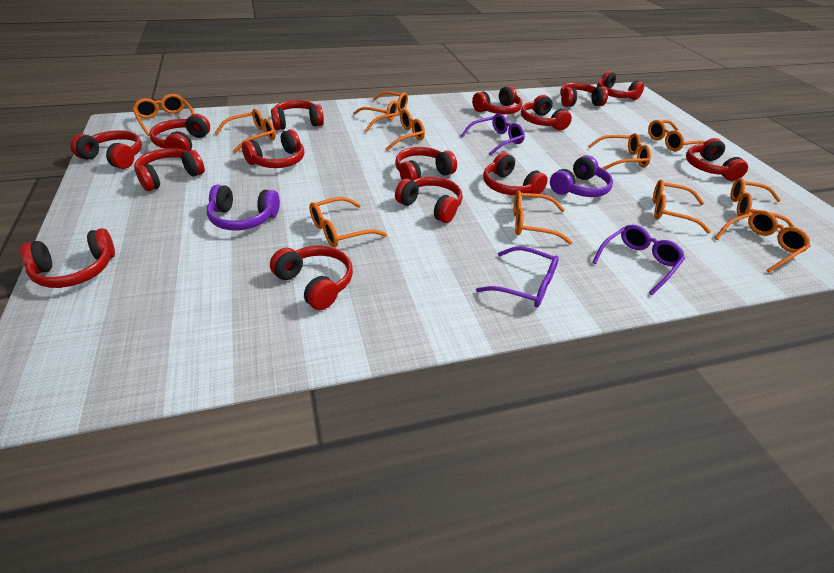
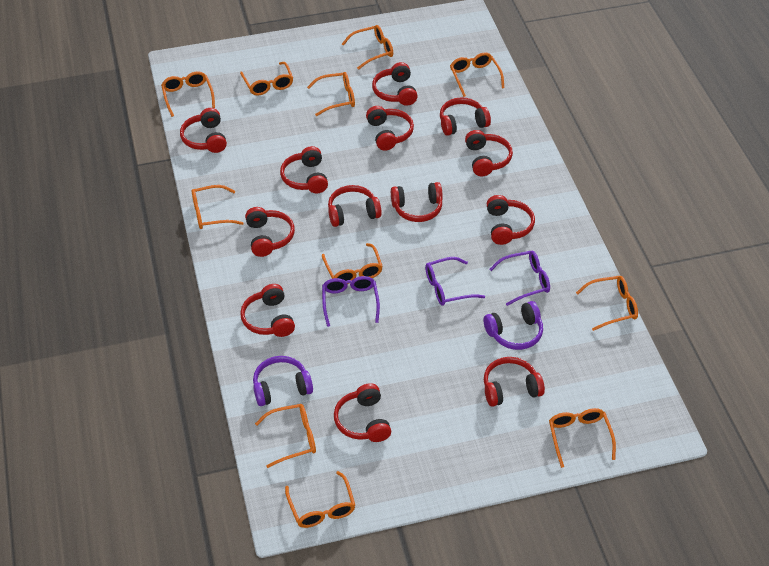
red headphones: [20,228,115,288] [70,130,142,169] [134,148,205,191] [149,114,210,151] [242,129,304,168] [270,245,353,310] [271,100,324,130] [395,147,457,181] [395,177,463,223] [472,86,522,114] [483,152,548,195] [521,95,572,130] [560,82,608,107] [597,71,644,100] [686,138,748,181] = 15 -> [180,108,227,153] [240,284,295,337] [245,207,295,257] [280,146,328,193] [328,185,382,227] [334,383,391,442] [366,106,414,151] [372,62,418,106] [391,182,443,222] [440,97,491,136] [465,130,513,176] [484,357,545,407] [487,195,535,245] = 13

